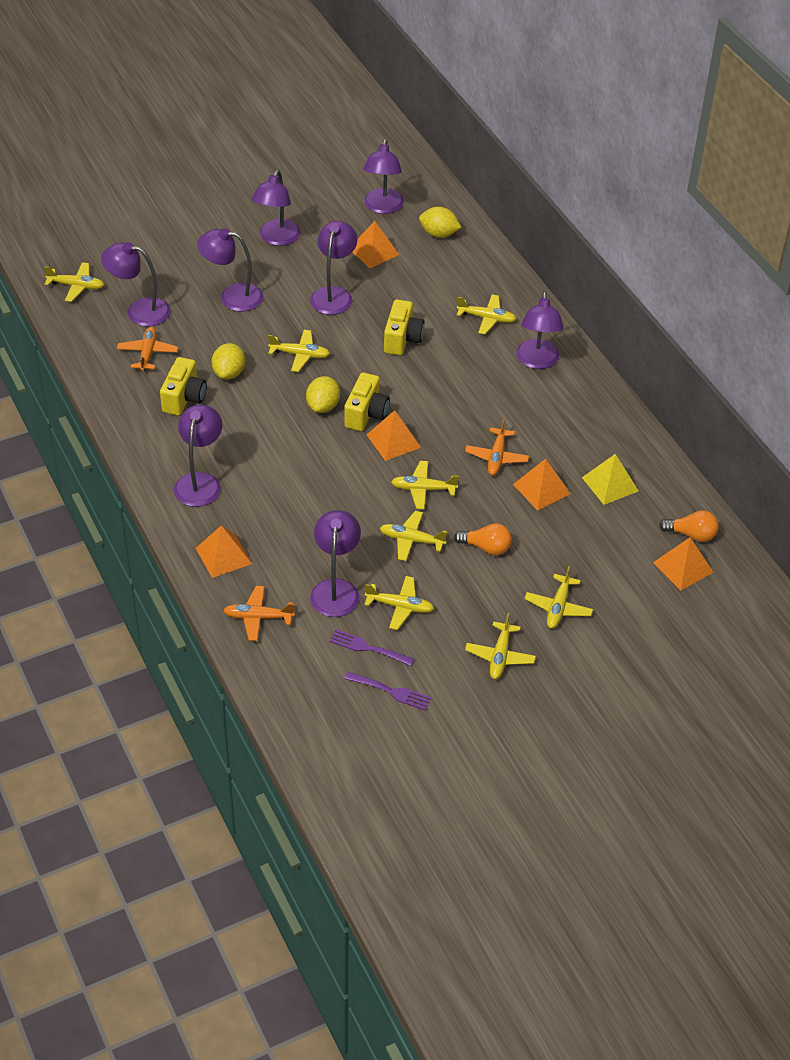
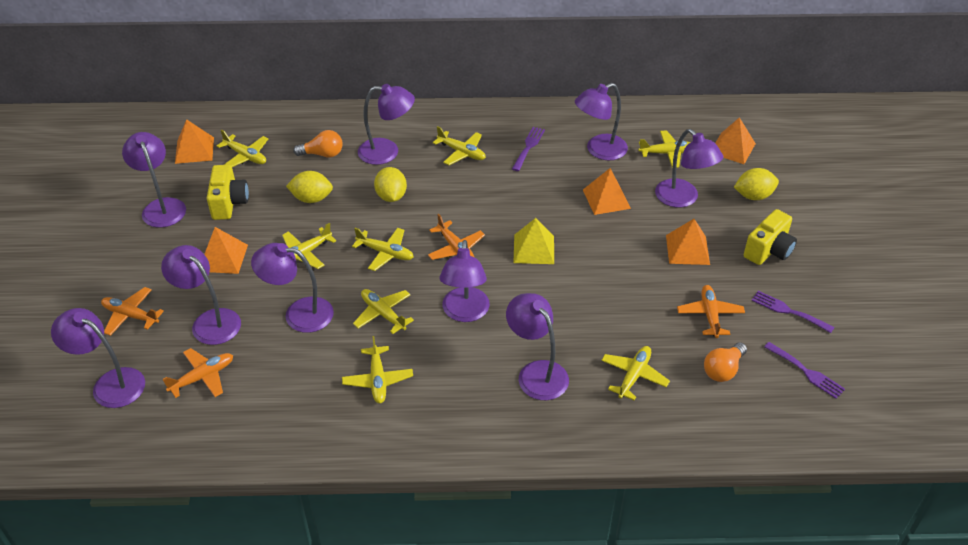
orange plane: [117,327,178,371] [223,586,295,641] [465,418,529,476] = 3 -> [101,287,164,336] [163,348,233,398] [428,214,485,260] [677,285,745,338] = 4
purple fork: [329,629,414,666] [344,672,432,711] = 2 -> [512,127,545,171] [751,291,834,333] [764,342,845,399] = 3
purple lamp: [101,242,171,327] [174,405,222,507] [197,228,263,312] [252,170,301,246] [310,221,357,315] [310,510,361,617] [364,139,404,214] [516,292,564,369] = 8 -> [51,308,145,408] [122,132,186,228] [161,245,241,345] [251,243,334,333] [358,84,415,165] [440,240,490,322] [506,293,569,400] [575,83,628,160] [655,129,723,208] = 9
yellow camera: [160,357,207,415] [344,373,390,431] [384,299,425,355] = 3 -> [206,165,249,220] [744,209,797,265] = 2

